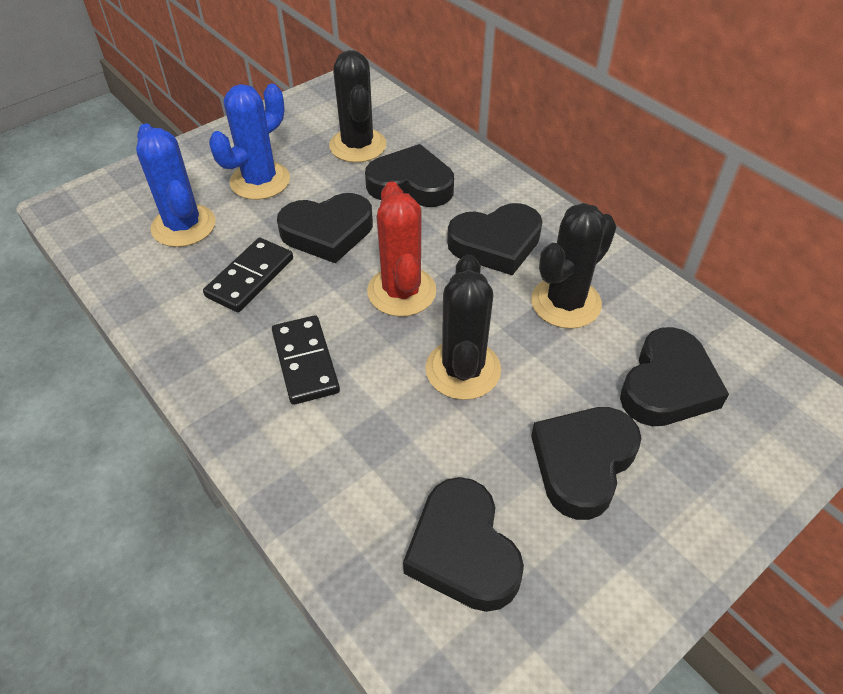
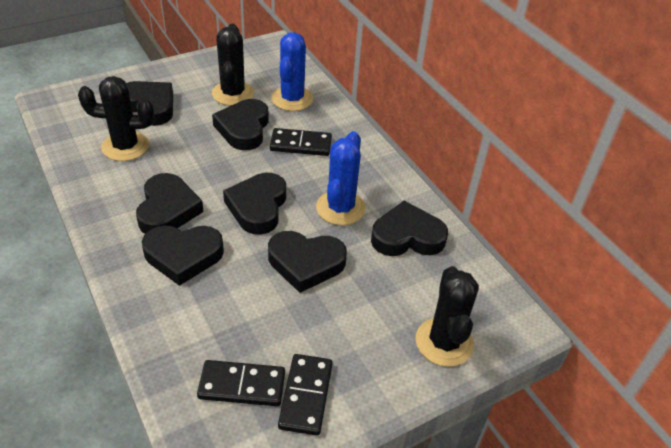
black domino: [203,238,293,312] [272,315,340,405] = 2 -> [197,360,285,406] [270,128,332,156] [278,354,333,436] = 3
black heart: [277,193,373,263] [365,144,454,207] [403,477,524,612] [447,203,542,275] [531,407,641,520] [620,327,729,426] = 6 -> [126,81,173,126] [136,173,204,234] [142,225,224,286] [212,99,269,150] [223,173,286,235] [268,231,347,293] [371,201,448,256] = 7
red cactus: [367,181,437,317] = 1 -> none = 0

